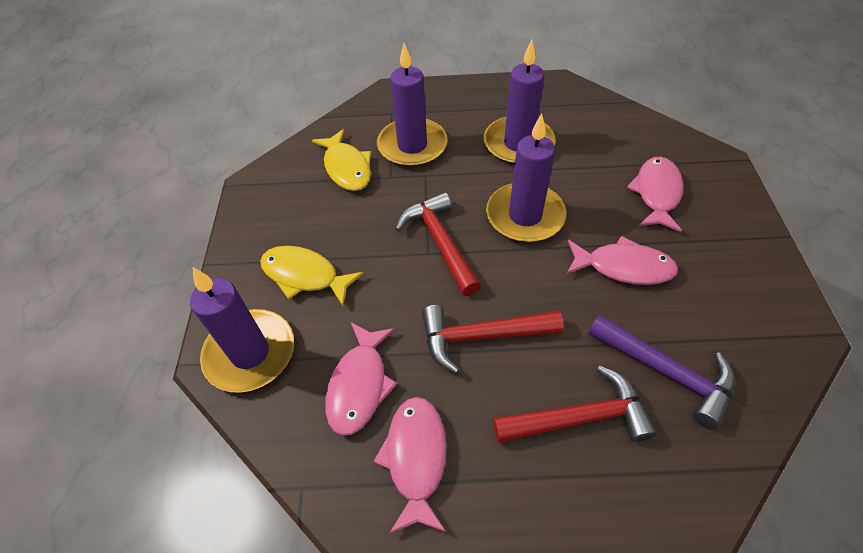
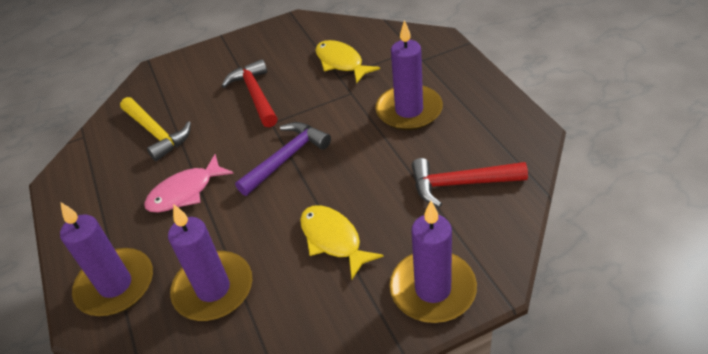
pink fish: [325,322,397,436] [373,397,447,534] [566,236,678,285] [627,157,683,232] = 4 -> [144,154,234,212] = 1
red hammer: [395,192,481,296] [422,305,564,374] [493,366,657,443] = 3 -> [222,59,278,127] [411,158,528,207] = 2
yellow hammer: none = 0 -> [120,97,191,161] = 1

